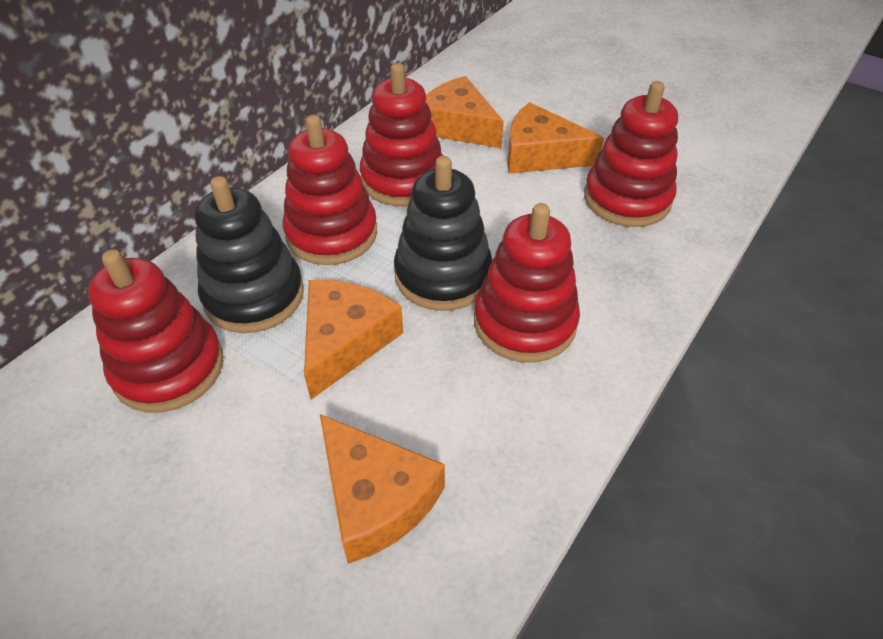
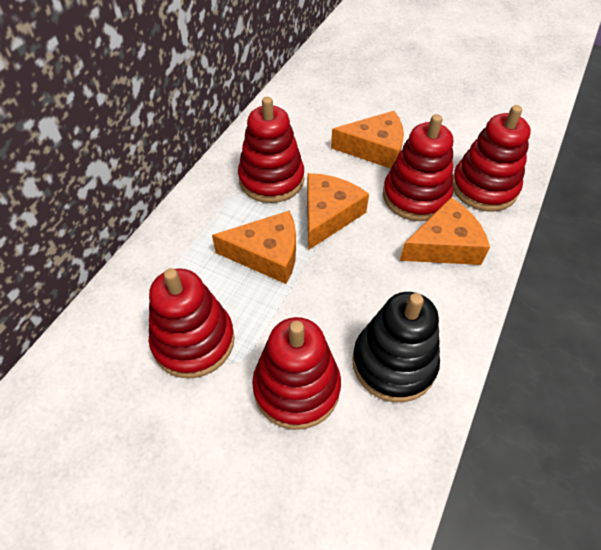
black stacking toy: [195,176,304,333] [394,156,492,311] = 2 -> [352,292,440,402] = 1

